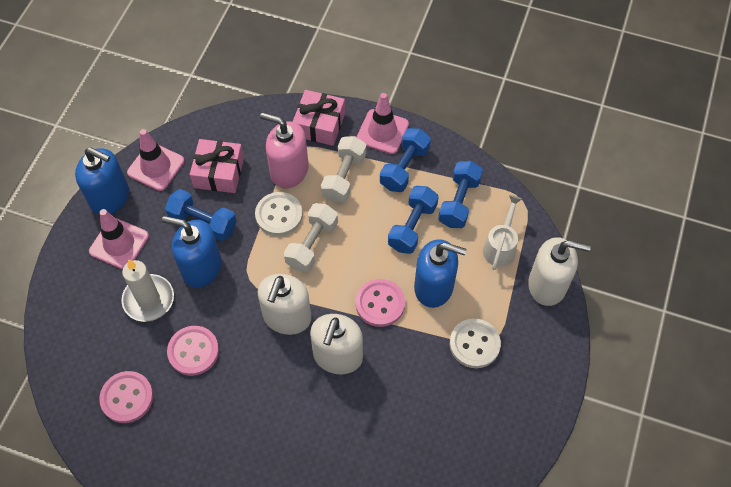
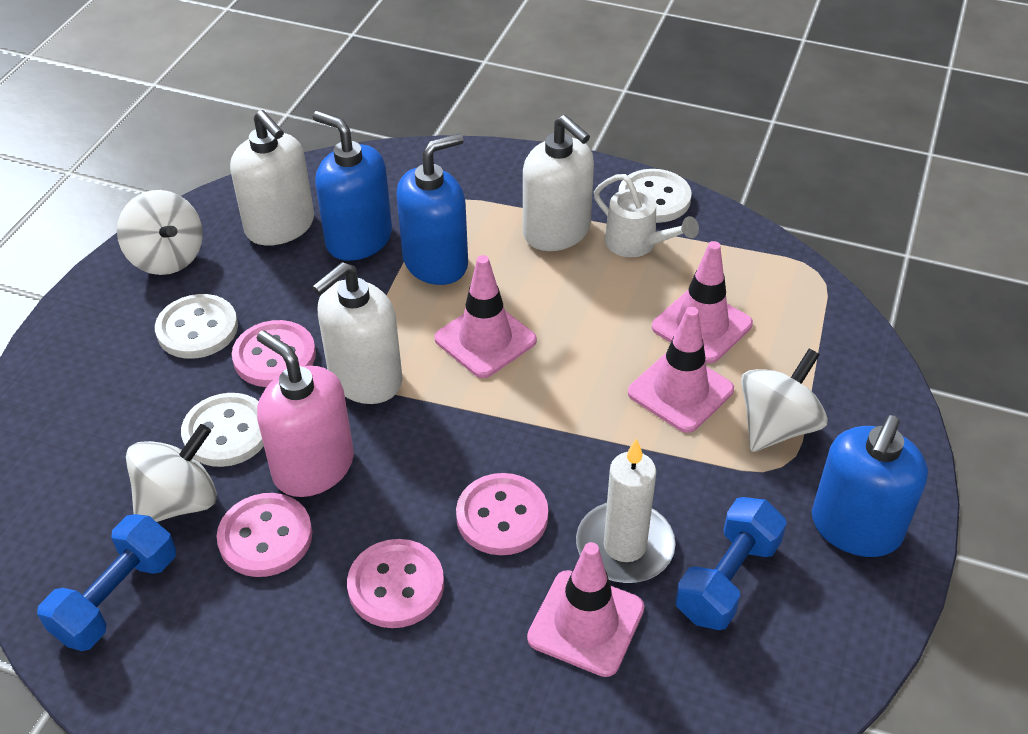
blue dumbbell: [165,189,237,241] [380,128,431,192] [388,186,439,254] [438,161,483,228] = 4 -> [37,514,176,651] [675,497,787,630] = 2
pink button: [99,371,153,423] [167,326,219,376] [355,279,405,327] = 3 -> [217,493,312,577] [232,320,316,387] [347,539,444,628] [456,473,548,555] = 4
pink gift: [190,139,244,193] [293,90,345,146] = 2 -> none = 0
pink traffic cone: [89,209,149,269] [127,129,185,191] [357,93,409,154] = 3 -> [434,255,537,378] [527,542,644,677] [628,307,734,433] [652,241,753,363] = 4
white button: [255,192,303,236] [450,319,501,368] = 2 -> [155,294,238,359] [181,393,264,467] [619,169,691,223] = 3
white dumbbell: [284,203,338,272] [321,136,366,202] = 2 -> none = 0
white spinning top: none = 0 -> [117,190,203,275] [126,424,217,522] [741,348,828,452] = 3

